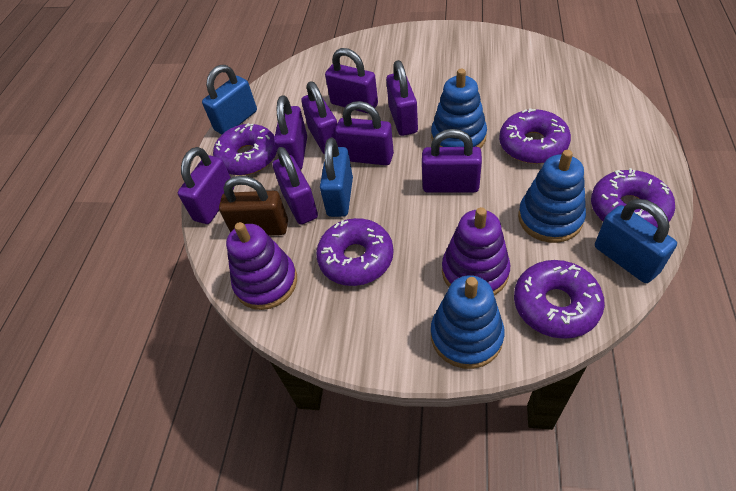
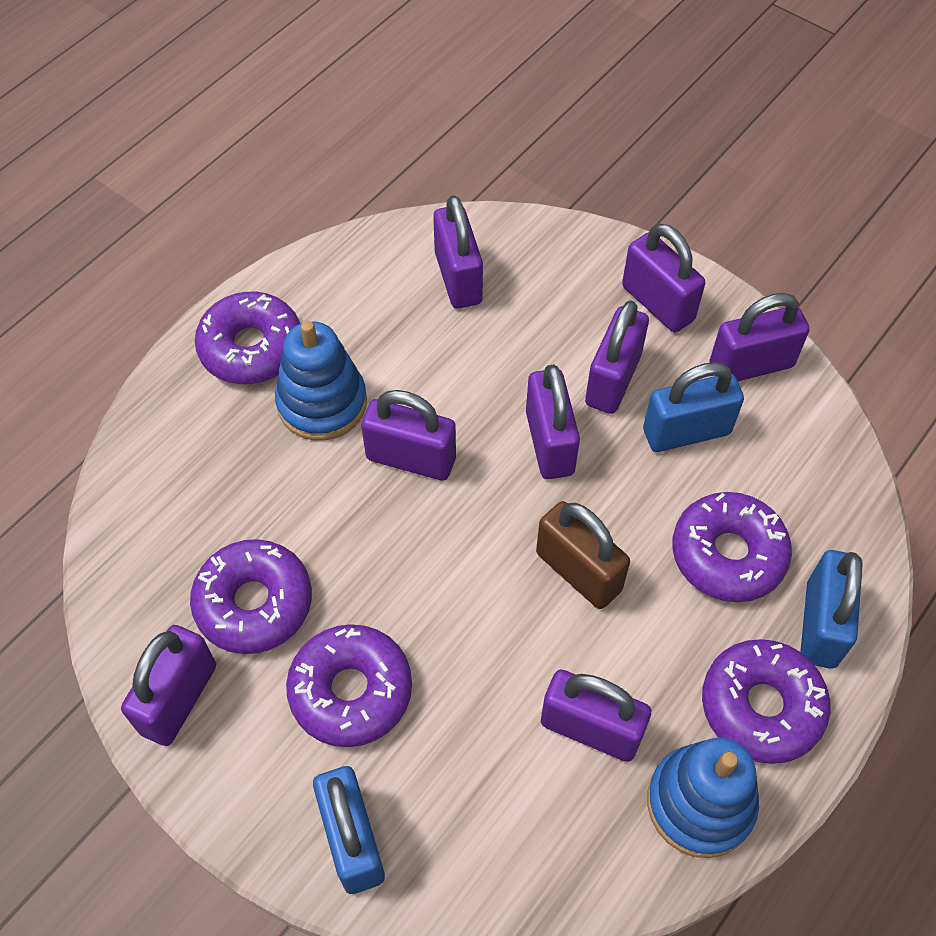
blue stacking toy: [431,69,487,148] [431,275,505,369] [518,150,586,243] = 3 -> [275,321,367,441] [647,737,759,858] = 2
purple stacking toy: [226,222,297,310] [442,207,510,295] = 2 -> none = 0

